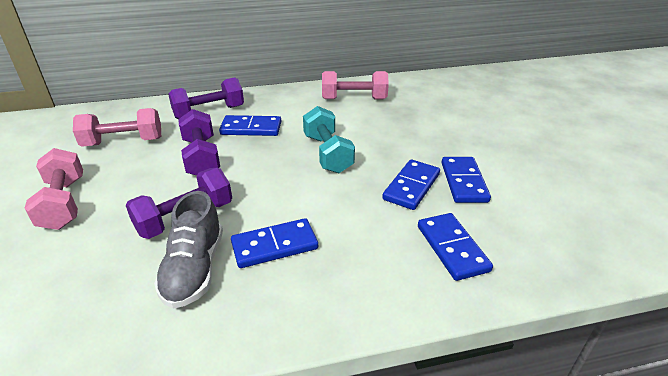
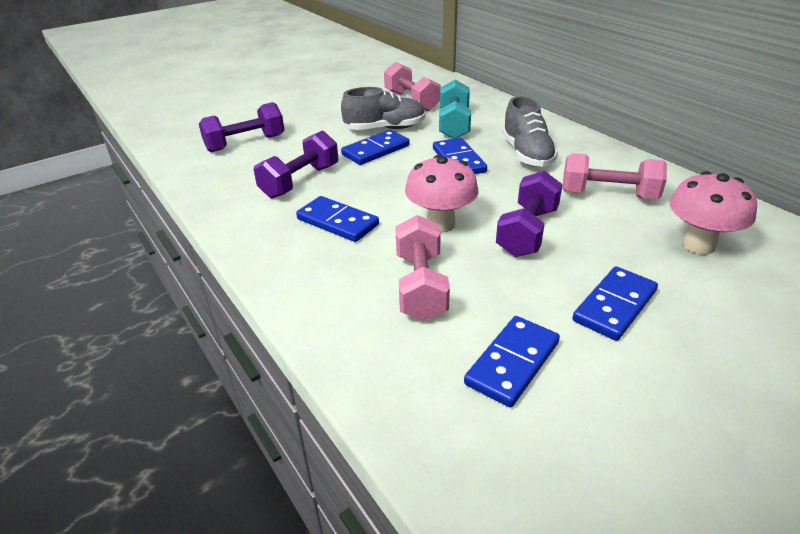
grey shoe: [154,191,223,309] = 1 -> [341,87,425,130] [502,96,558,167] = 2
pink mushroom: none = 0 -> [405,155,479,233] [669,171,757,254] = 2

